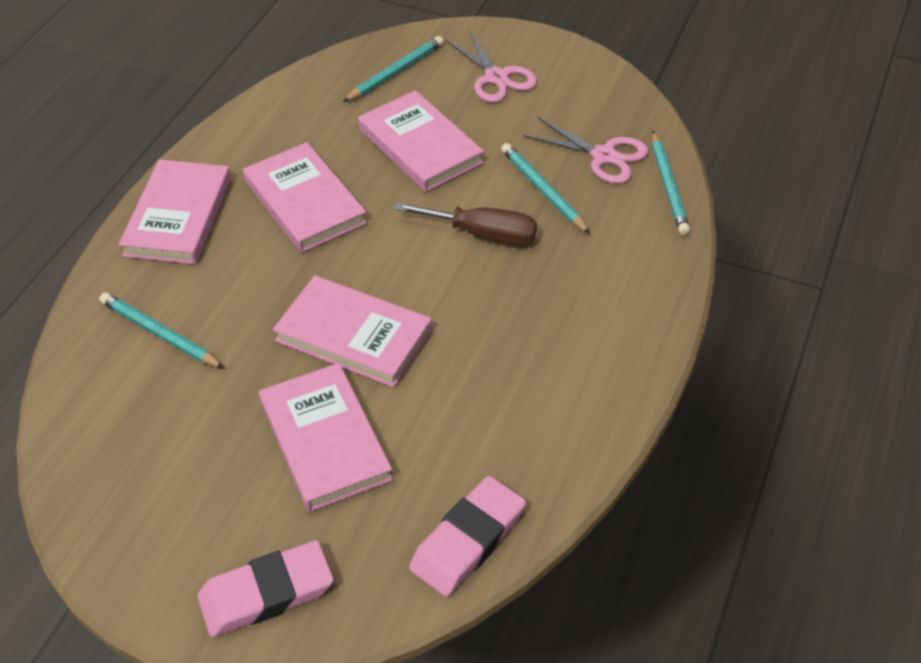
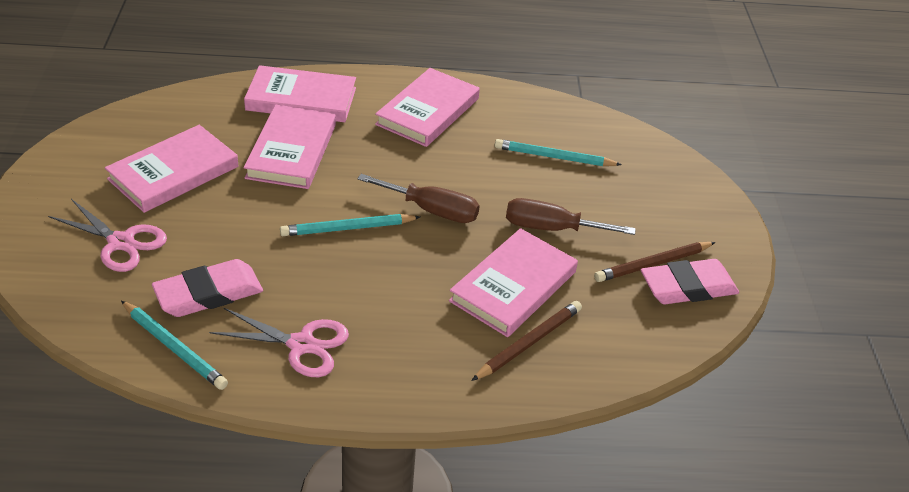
brown pencil: none = 0 -> [471,301,582,381] [594,242,716,282] = 2
brown screwdriver: [394,202,537,245] = 1 -> [357,174,480,223] [506,198,636,235] = 2
turquoise pencil: [99,292,224,368] [343,36,444,102] [501,143,590,234] [652,131,690,235] = 4 -> [121,301,228,390] [280,214,420,236] [495,139,622,166] = 3

